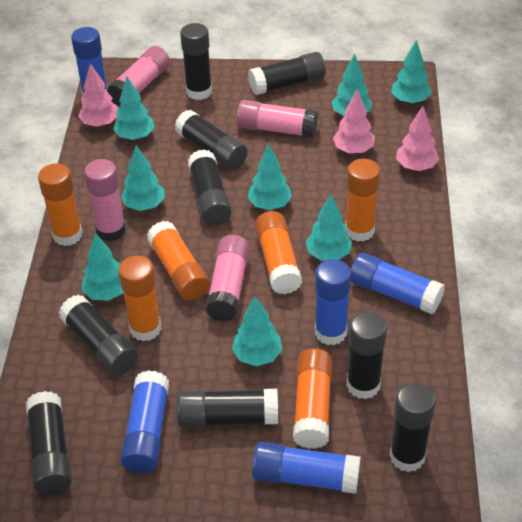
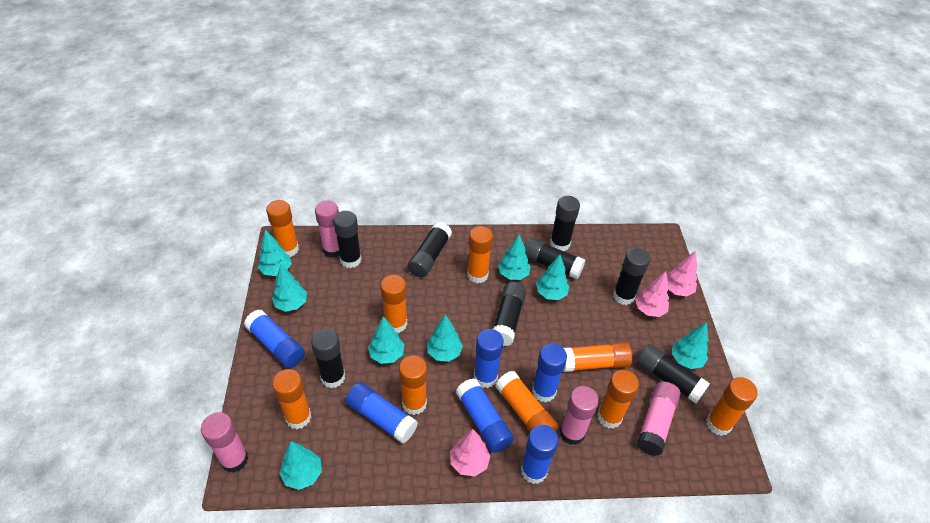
black glue stick: [26,391,72,495] [59,294,138,375] [175,110,248,170] [177,389,278,428] [180,23,212,100] [188,149,232,225] [248,52,326,95] [346,312,387,399] [390,383,436,472] = 9 -> [311,328,345,388] [333,211,362,268] [408,222,452,277] [492,282,526,346] [524,238,585,279] [550,196,580,251] [613,248,650,305] [636,344,710,403] = 8
blue glue stick: [71,27,108,96] [120,370,169,473] [252,442,361,494] [315,259,351,345] [351,253,445,314] = 5 -> [244,310,305,368] [345,382,418,444] [456,378,514,453] [474,329,504,388] [521,425,559,484] [532,343,567,403] = 6
orange glue stick: [38,164,82,246] [118,256,162,341] [147,221,210,301] [255,211,302,294] [293,348,333,449] [345,159,380,242] = 6 -> [266,200,299,257] [272,369,311,429] [380,275,407,333] [399,355,427,415] [467,226,493,283] [495,371,558,432] [563,342,632,372] [597,370,639,429] [706,377,758,436] = 9

